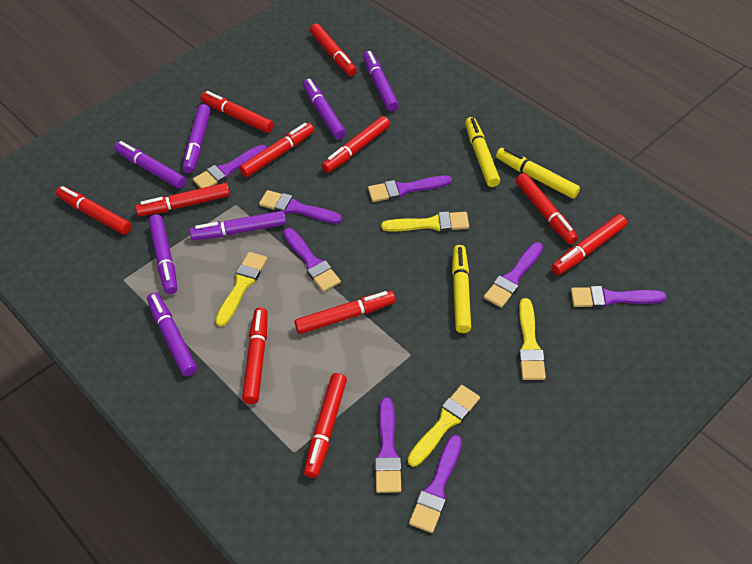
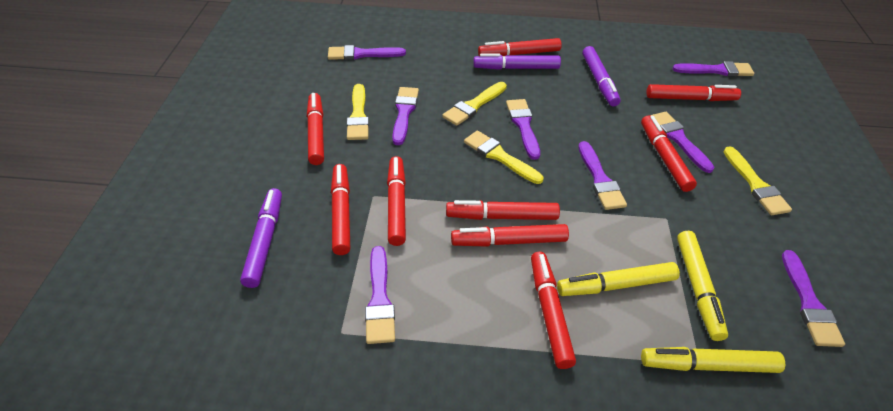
purple marker: [114,141,186,189] [147,292,197,376] [149,214,177,294] [182,104,211,173] [190,210,287,240] [303,79,346,139] [363,51,399,111] = 7 -> [240,188,282,288] [473,53,561,70] [582,46,621,107] = 3
red marker: [56,186,132,235] [135,183,230,216] [201,91,274,133] [239,123,314,177] [242,307,268,404] [294,291,395,334] [304,373,347,478] [310,23,357,76] [322,116,390,173] [516,173,578,245] [551,214,627,275] = 11 -> [307,93,324,165] [331,164,350,255] [387,156,406,246] [446,200,560,220] [451,224,569,247] [478,38,562,56] [531,252,576,369] [641,115,697,192] [646,84,741,101] = 9

